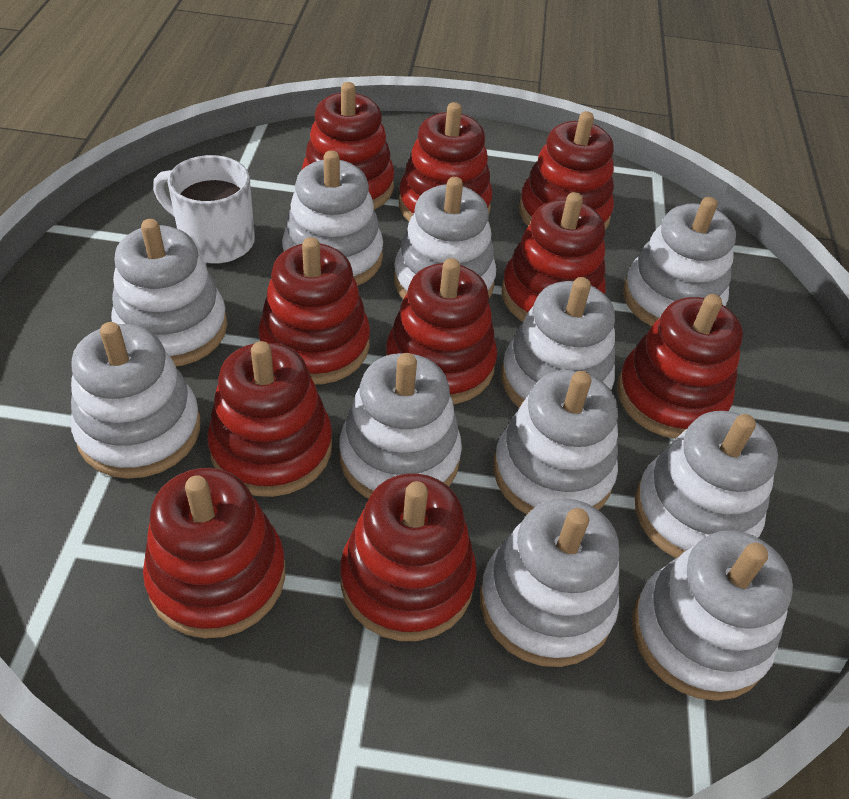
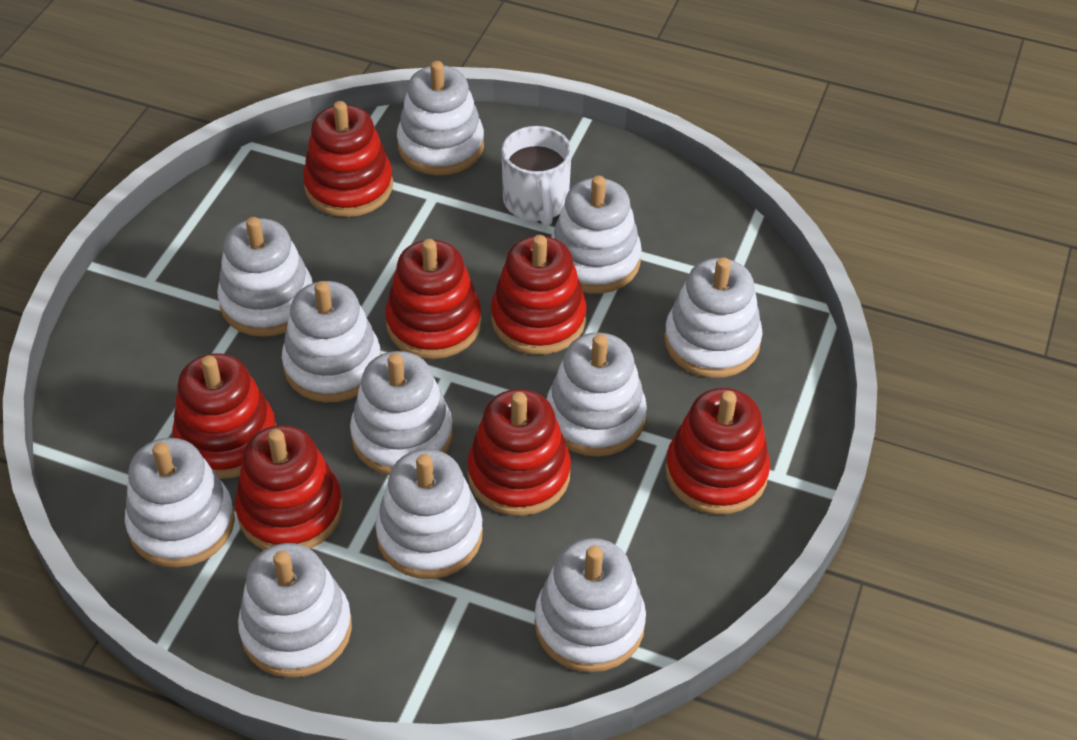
red stacking toy: [143,468,285,638] [207,341,332,497] [258,237,370,384] [302,82,394,210] [340,473,477,641] [386,258,497,404] [399,102,492,221] [501,192,606,322] [519,111,614,230] [617,294,743,439] = 10 -> [172,353,277,479] [235,425,343,550] [303,101,393,217] [385,239,482,359] [467,389,571,516] [491,235,587,355] [665,388,770,514] = 7

